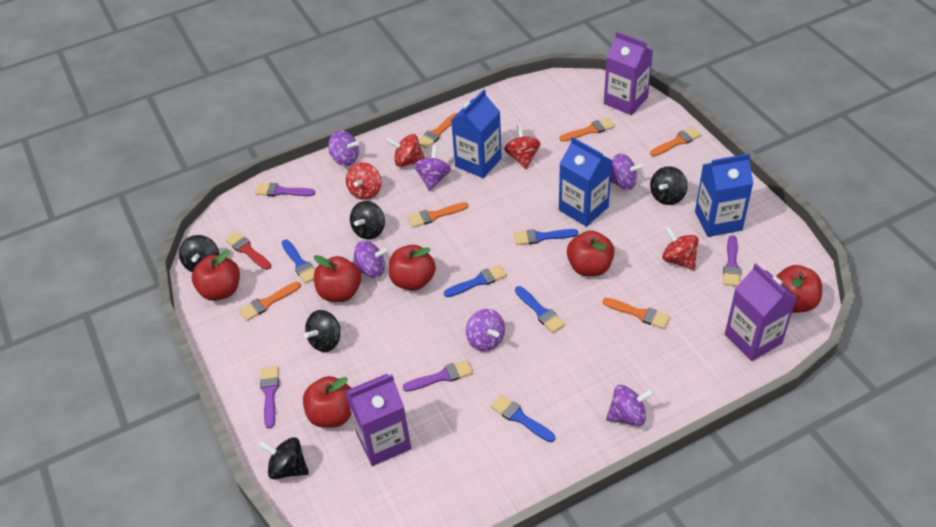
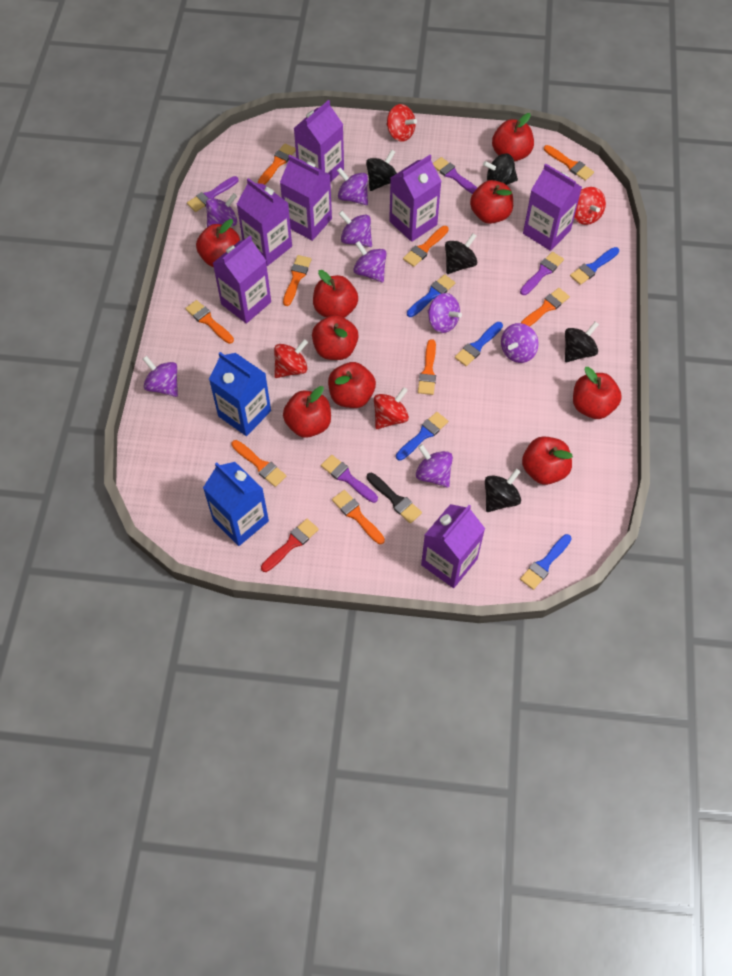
black brush: none = 0 -> [367,473,422,524] = 1
blue carton: [451,90,502,178] [559,137,613,227] [695,153,754,237] = 3 -> [203,462,269,546] [209,352,271,436] = 2
orange brush: [239,282,301,321] [408,202,468,228] [419,113,457,148] [559,117,615,142] [603,298,670,329] [650,127,702,156] = 6 -> [185,300,234,344] [231,440,286,487] [258,143,296,185] [283,255,312,306] [332,490,385,544] [403,226,449,267] [418,339,436,395] [521,288,570,327] [544,145,594,181] = 9
purple carton: [346,374,411,466] [604,32,653,115] [725,263,796,361] = 3 -> [213,236,271,324] [237,178,292,266] [280,155,332,241] [294,100,344,182] [389,155,441,242] [421,504,485,588] [523,164,582,251] = 7
purple spinning top: [328,130,359,166] [352,241,389,278] [414,145,451,191] [466,309,505,352] [606,385,654,426] [611,153,645,190] = 6 -> [143,356,178,397] [206,193,237,227] [337,167,368,205] [339,211,372,247] [353,241,387,283] [416,444,453,488] [428,293,462,333] [501,323,539,363] = 8
red apple: [192,249,240,301] [303,376,351,428] [313,255,361,302] [388,245,436,291] [567,230,615,276] [776,265,822,313] = 6 -> [196,219,240,267] [283,386,331,438] [312,315,358,360] [313,270,358,318] [328,362,376,408] [470,180,513,224] [492,113,534,162] [522,436,573,485] [573,367,622,419] = 9

